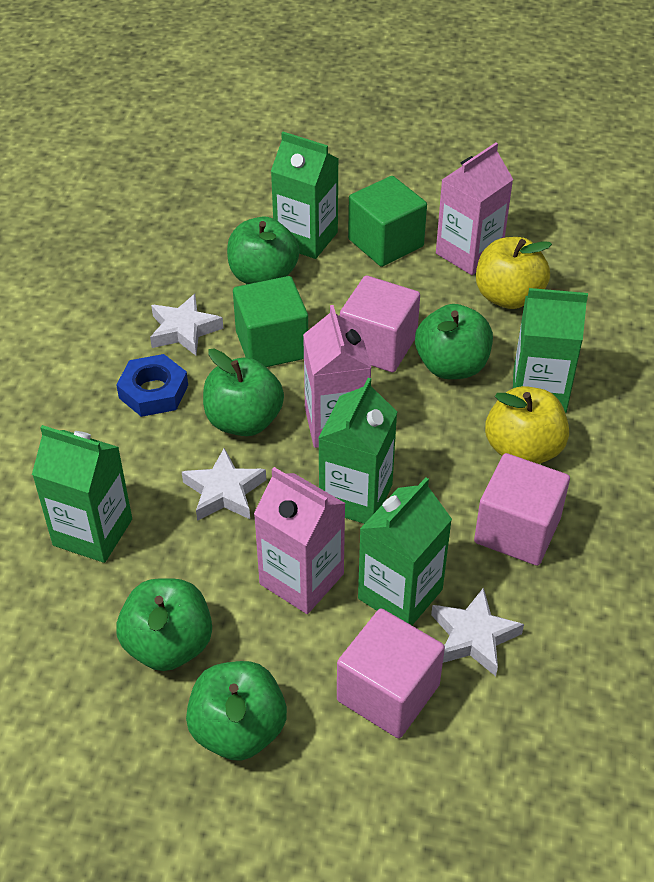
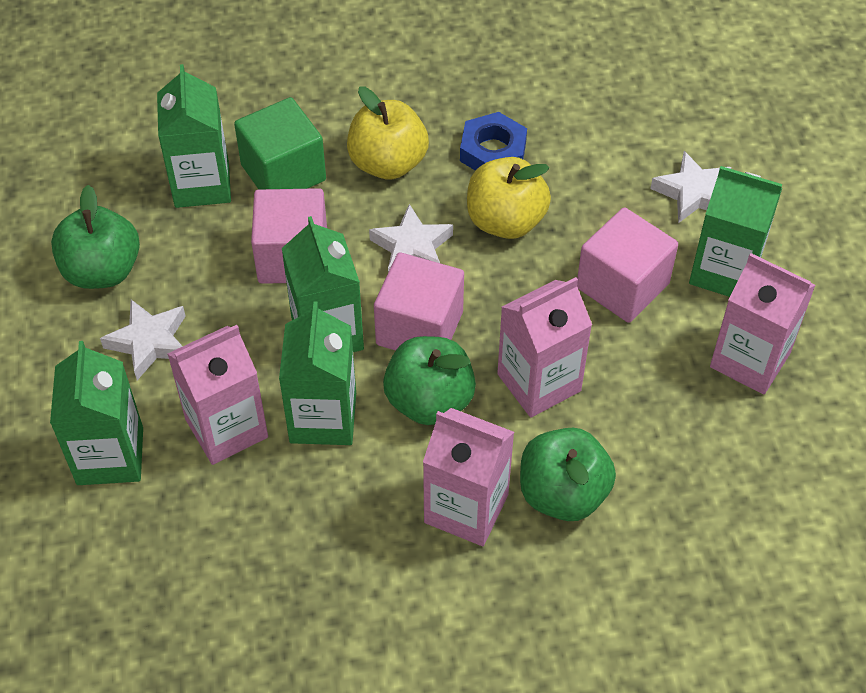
green apple: [116,578,212,671] [186,661,287,761] [203,348,284,436] [227,217,299,284] [415,304,493,379] = 5 -> [51,185,140,289] [383,336,476,425] [520,428,616,521] = 3
green cube: [233,276,308,367] [348,176,427,267] = 2 -> [234,97,326,190] = 1
pink carton: [254,467,346,614] [303,305,371,448] [436,142,514,275] = 3 -> [168,325,268,465] [423,408,514,546] [497,277,592,418] [710,253,815,395] = 4

